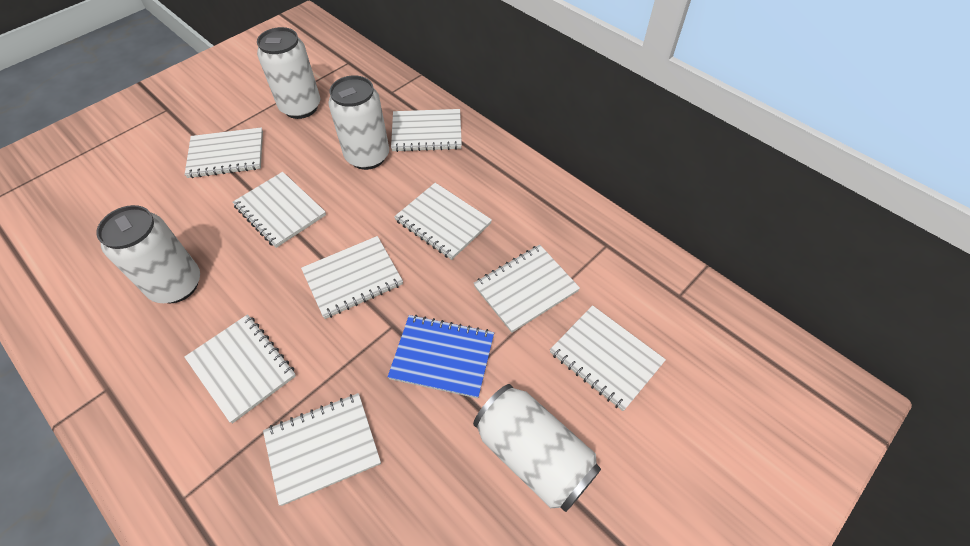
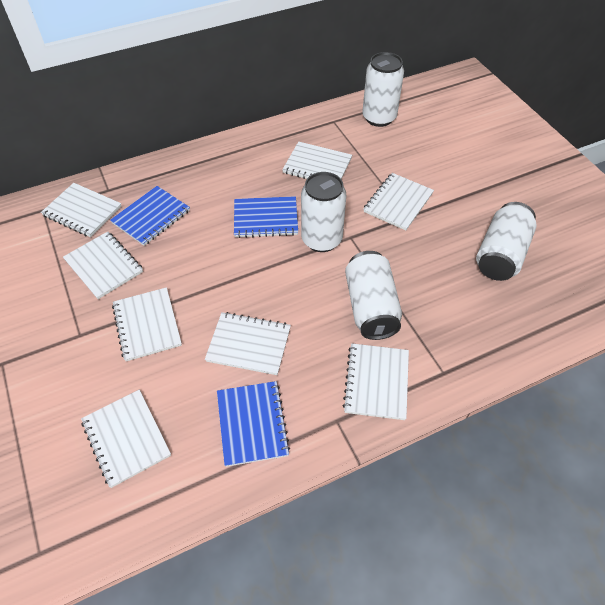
blue notebook: [388,315,494,398] = 1 -> [110,186,190,246] [217,381,290,467] [234,196,298,238] = 3
white notebook: [185,127,263,178] [185,314,296,424] [233,172,326,248] [263,393,381,506] [301,236,403,319] [391,109,462,152] [394,183,492,260] [473,245,580,333] [550,305,666,411] = 9 -> [41,183,122,237] [63,232,143,299] [81,390,171,488] [112,287,182,361] [205,312,291,375] [282,141,352,179] [343,343,409,420] [364,173,434,230] = 8

